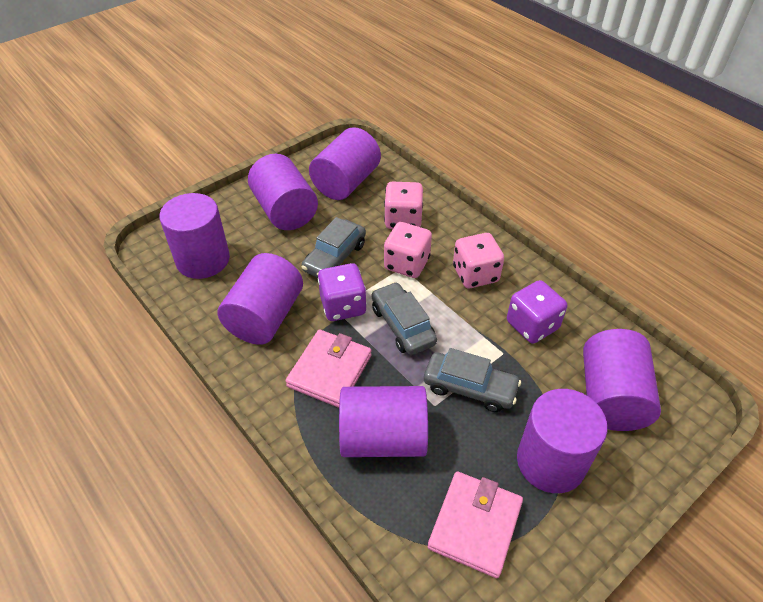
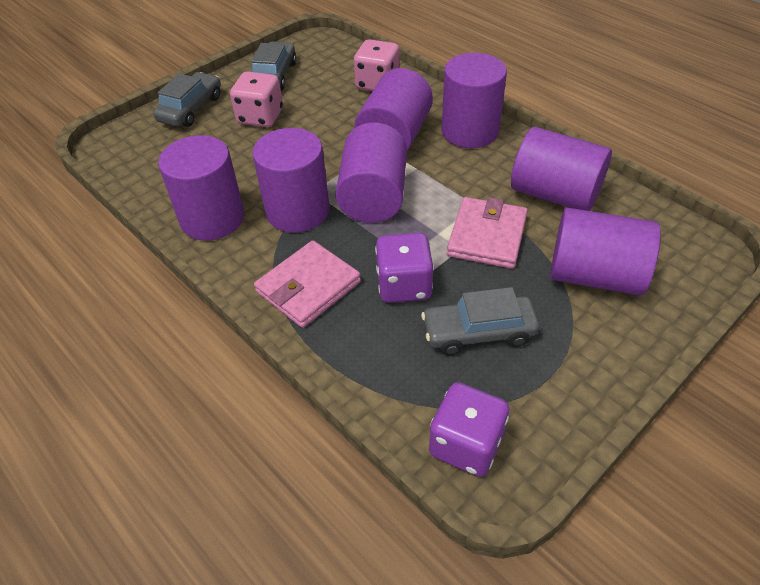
pink dice: [384,182,423,229] [384,222,432,278] [453,233,504,288] = 3 -> [230,72,283,127] [354,39,400,91] = 2

